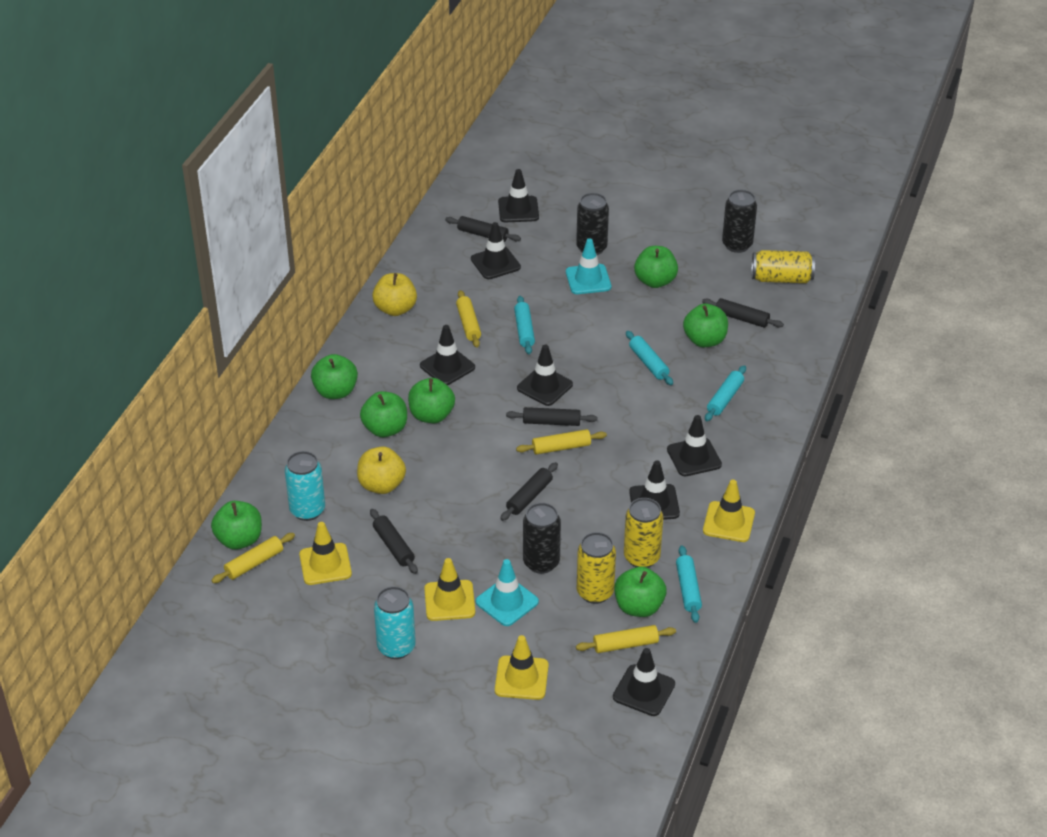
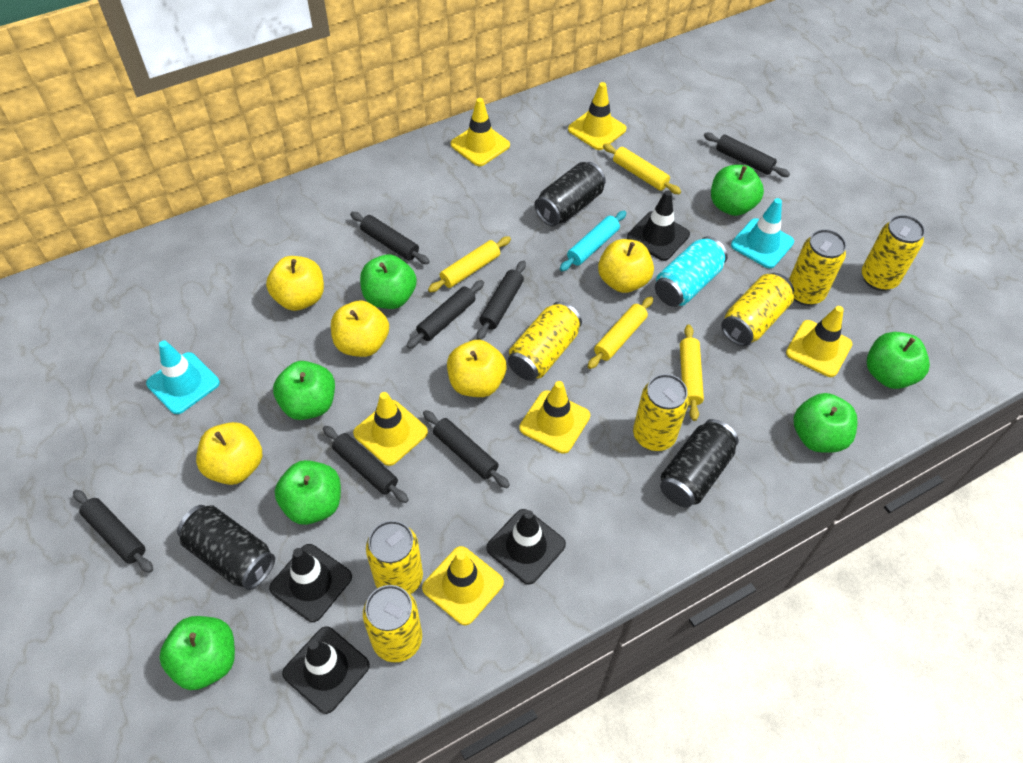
black rolling pin: [370,509,418,574] [445,216,521,242] [500,462,558,521] [506,407,598,426] [702,298,784,328] = 5 -> [73,490,153,573] [323,426,409,503] [350,212,430,264] [406,280,484,348] [423,410,510,488] [477,260,526,340] [704,133,790,177] = 7
black traffic cone: [420,325,475,385] [471,222,521,279] [498,169,539,222] [517,345,573,406] [613,648,675,716] [629,460,680,520] [667,415,722,477] = 7 -> [269,544,352,622] [282,627,370,714] [486,509,566,585] [627,190,690,261] = 4
turquoise can: [285,451,325,521] [374,586,416,659] = 2 -> [655,236,728,307] = 1
turquoise rolling pin: [514,296,535,354] [626,331,673,385] [676,545,702,623] [705,365,746,421] = 4 -> [560,211,626,271] = 1
yellow apple: [357,446,406,494] [372,273,417,316] = 2 -> [196,422,262,485] [266,256,324,311] [331,301,389,357] [447,340,507,397] [598,239,654,293] = 5
yellow can: [577,532,616,604] [624,498,663,568] [751,250,815,283] = 3 -> [363,585,422,663] [366,520,423,594] [508,301,582,381] [633,374,689,451] [721,273,794,346] [789,229,846,306] [862,215,925,291] = 7
yellow traffic cone: [299,522,352,585] [424,558,475,621] [495,635,549,700] [703,480,755,542] = 4 -> [353,392,428,466] [422,546,504,625] [451,98,510,166] [519,381,590,454] [568,82,627,150] [786,306,852,377] = 6

